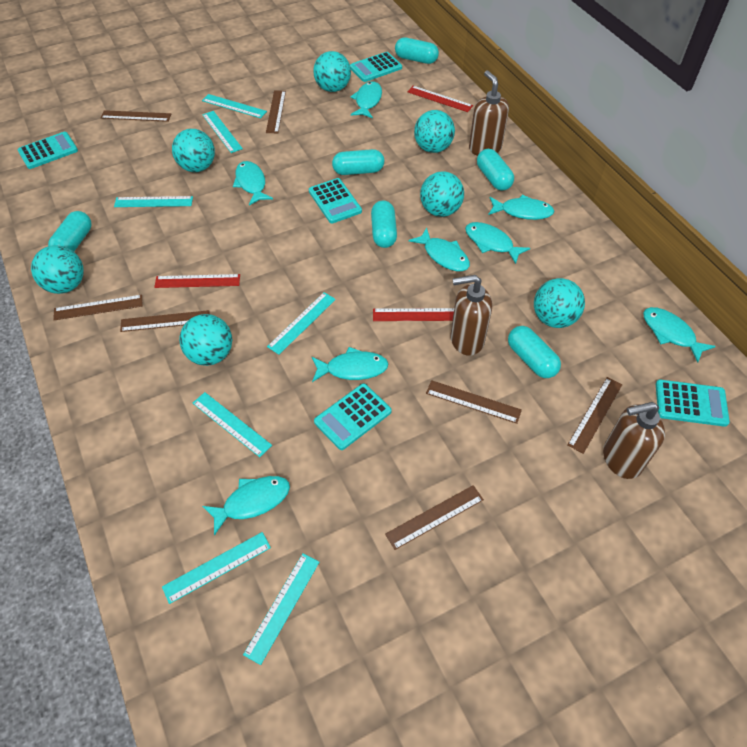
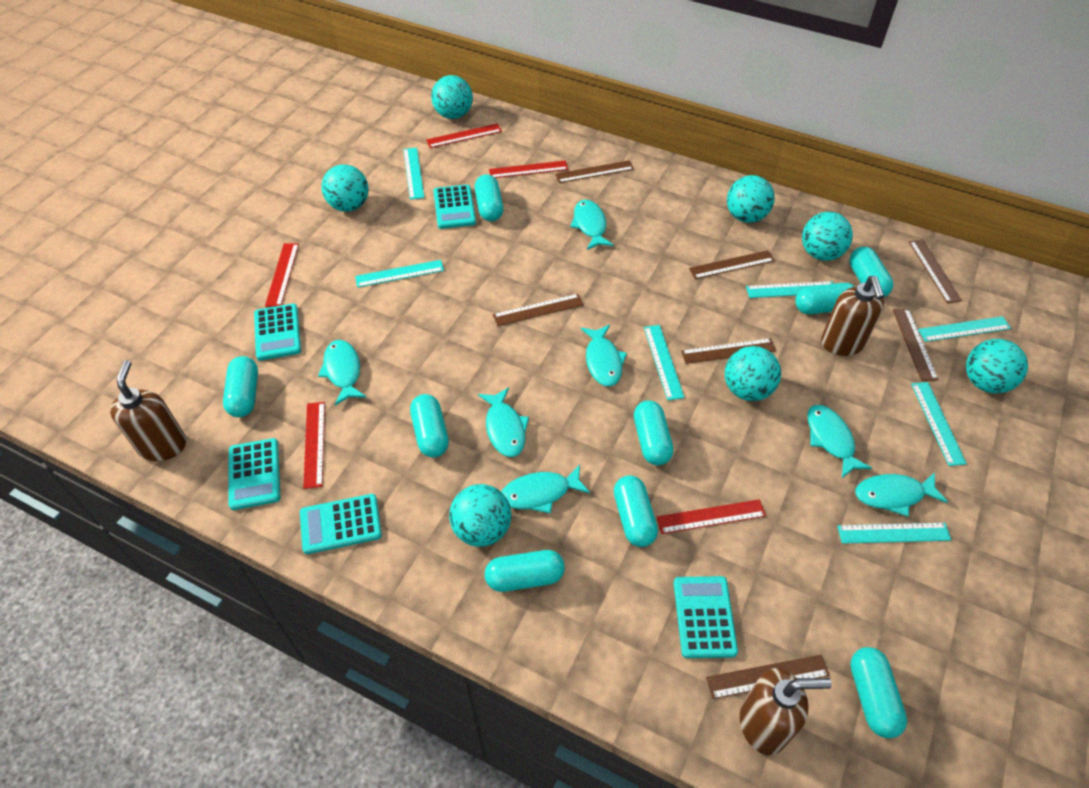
red ruler: [154,274,240,288] [373,308,454,321] [408,86,473,112] = 3 -> [265,243,299,307] [303,402,325,489] [426,124,502,148] [489,160,568,178] [656,499,766,534] = 5
turquoise capsule: [48,211,91,251] [332,149,384,175] [371,200,397,248] [395,38,439,64] [477,149,514,191] [508,326,561,378] = 6 -> [223,356,258,417] [410,394,449,458] [475,174,503,221] [485,550,565,592] [614,475,658,547] [634,400,674,465] [795,283,855,314] [849,247,893,297] [850,647,907,739] = 9
turquoise fish: [202,476,290,536] [233,161,273,206] [312,347,389,382] [350,81,382,119] [409,228,470,271] [465,222,530,264] [488,195,554,220] [643,307,716,363] = 8 -> [318,340,367,405] [478,387,529,457] [501,465,590,514] [570,200,614,250] [581,324,627,387] [808,405,872,478] [855,472,948,517] = 7

